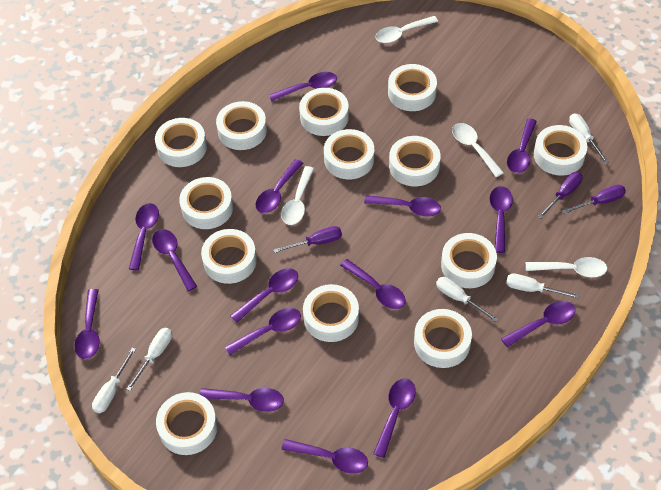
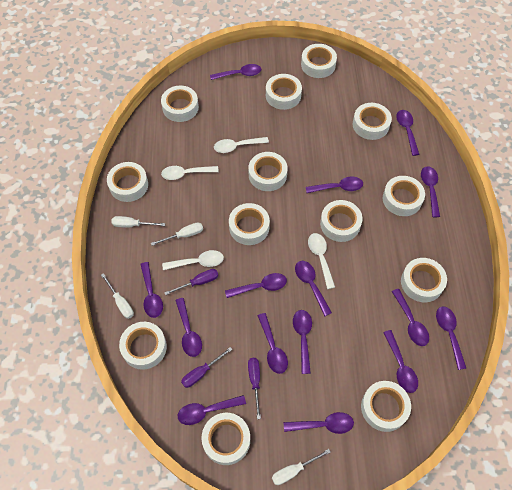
white screwdriver: [92,347,136,413] [127,328,172,391] [436,277,499,322] [506,274,580,299] [569,113,609,164] = 5 -> [101,273,134,319] [111,216,165,228] [151,222,203,246] [272,449,331,485] = 4

